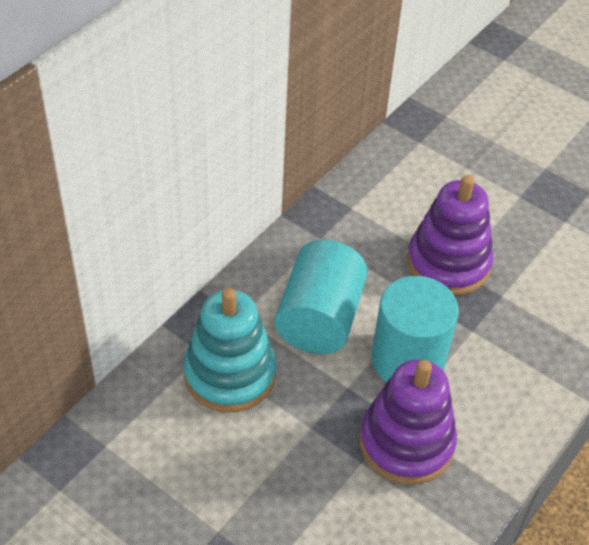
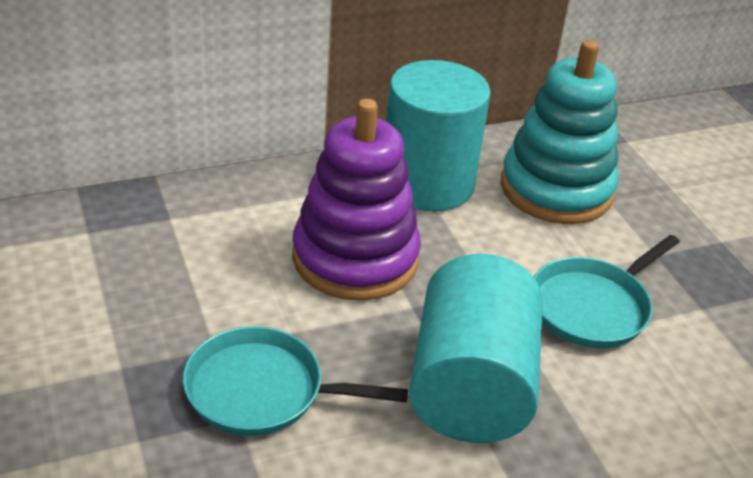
purple stacking toy: [359,359,457,484] [407,175,493,295] = 2 -> [292,99,421,301] = 1
turquoise pan: none = 0 -> [183,326,408,436] [534,235,680,348] = 2

